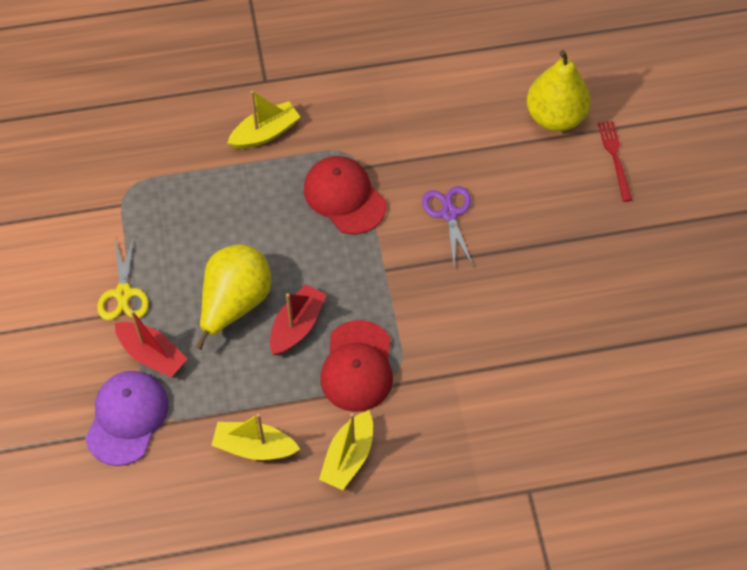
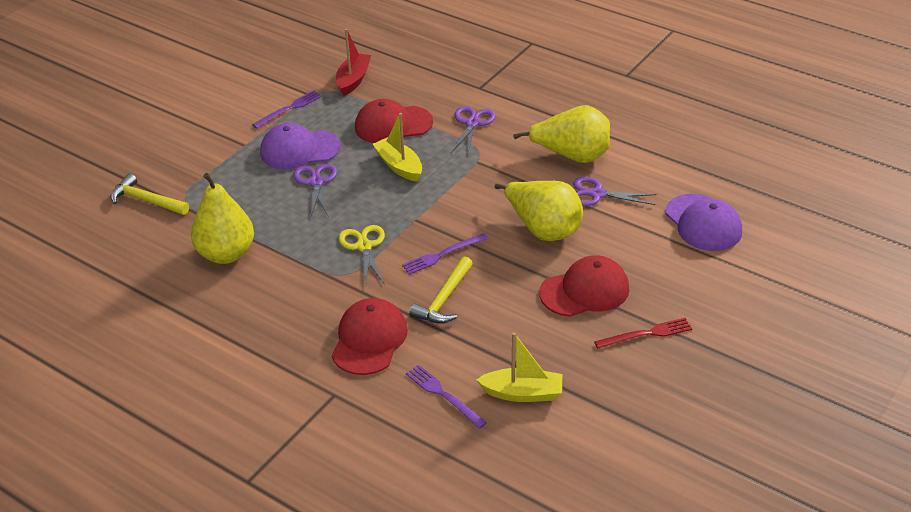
purple cap: [85,371,169,466] = 1 -> [260,123,341,169] [665,194,742,251] = 2
purple fork: none = 0 -> [252,90,322,128] [402,233,488,275] [406,365,487,429] = 3
purple scissors: [422,186,473,266] = 1 -> [294,163,337,216] [451,106,496,153] [573,177,657,206] = 3
red boat: [115,310,188,377] [270,284,326,355] = 2 -> [336,29,371,96] = 1
red cap: [304,156,386,234] [320,320,393,412] = 2 -> [332,298,408,375] [355,99,433,143] [539,255,629,317] = 3
yellow boat: [211,413,300,460] [227,90,300,149] [319,410,373,490] = 3 -> [373,113,422,182] [476,333,562,402] = 2
yellow hammer: none = 0 -> [110,174,189,215] [409,256,473,323] = 2
yellow pear: [195,244,271,350] [527,50,591,131] = 2 -> [191,173,254,264] [495,181,583,241] [513,105,610,163] = 3

